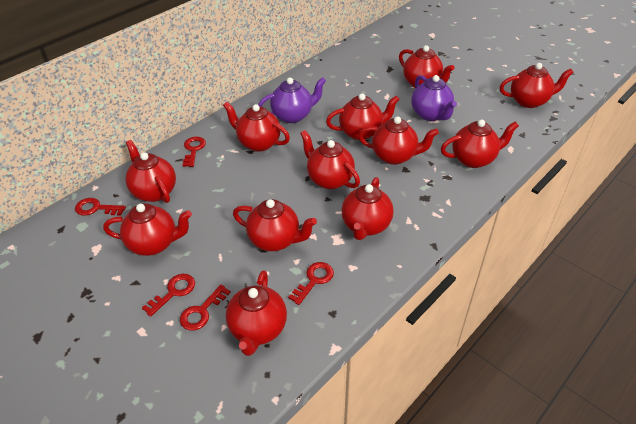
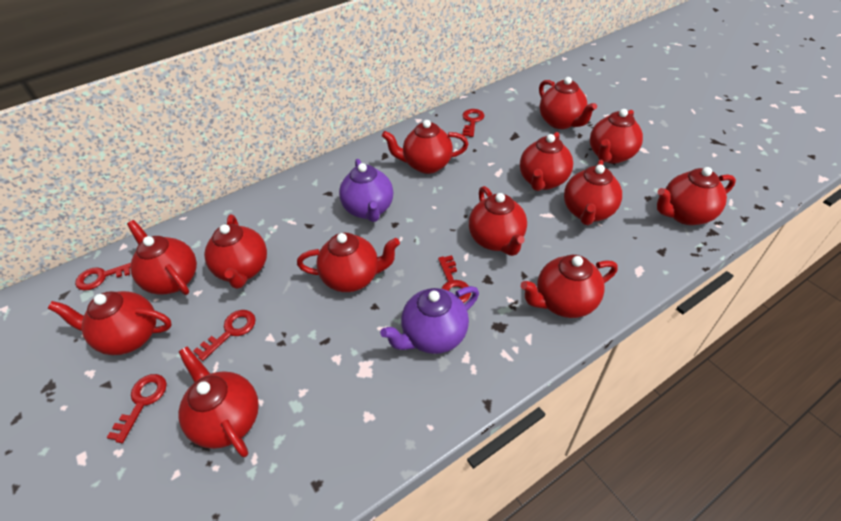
red teapot: [103,203,192,256] [125,140,176,203] [223,102,290,152] [226,270,287,356] [233,199,317,251] [300,130,360,189] [326,93,400,140] [341,177,394,240] [358,116,439,165] [399,45,454,88] [441,120,519,168] [500,63,574,108] = 12 -> [48,291,172,355] [127,220,197,295] [178,347,259,457] [204,214,267,289] [297,233,400,292] [382,120,468,174] [469,186,527,256] [520,132,573,191] [521,255,618,318] [539,77,597,129] [564,159,622,225] [590,109,643,164] [657,167,736,225] = 13

